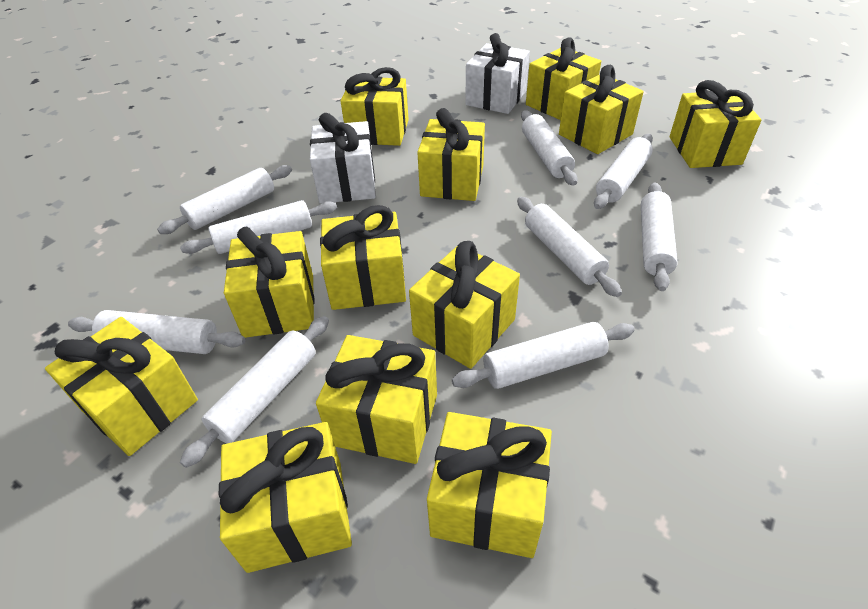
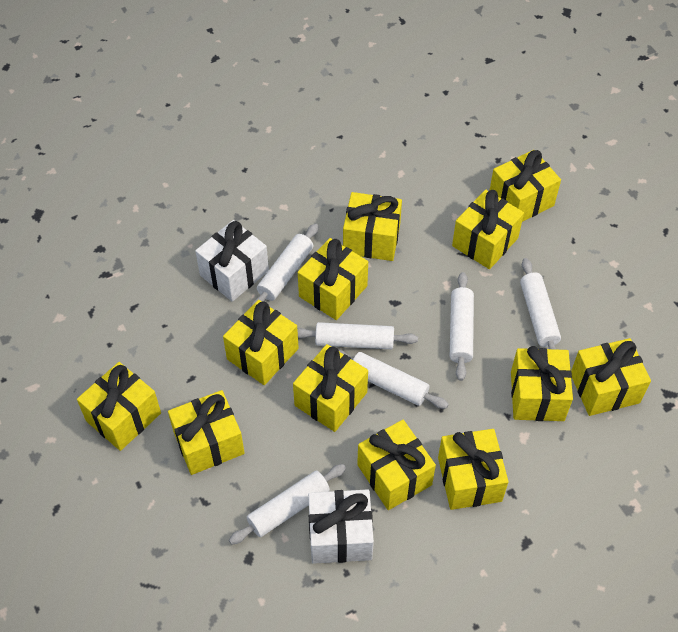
white rolling pin: [68,310,245,354] [157,165,292,234] [180,200,337,254] [180,316,329,468] [452,322,635,389] [517,197,622,297] [521,110,577,186] [594,134,653,209] [641,182,678,291] = 9 -> [229,464,346,545] [251,223,318,307] [297,322,418,349] [338,349,449,409] [450,272,474,381] [520,258,561,350] = 6

